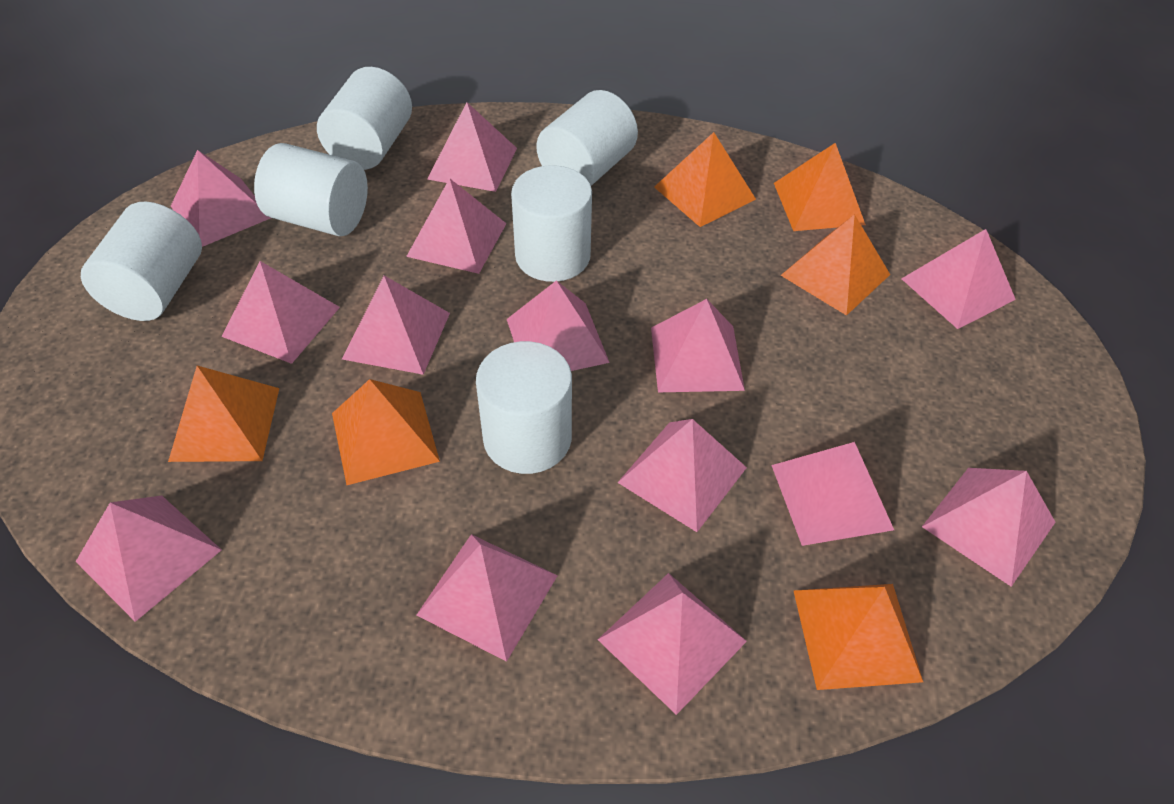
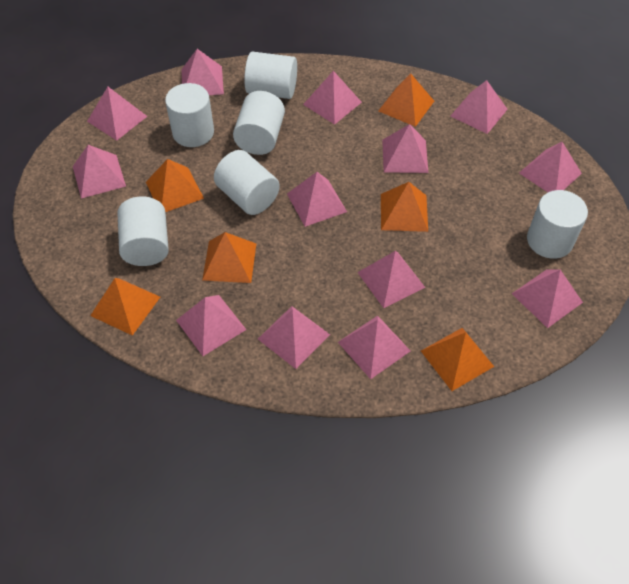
pink pyramid: [76,495,222,622] [171,150,271,247] [222,261,340,364] [342,276,450,375] [406,178,507,274] [417,534,558,662] [427,102,517,192] [507,280,610,371] [598,573,747,715] [617,419,747,532] [651,299,745,392] [771,442,894,546] [901,229,1016,329] [922,468,1056,587] = 14 -> [73,145,126,199] [87,87,147,141] [176,295,246,356] [181,49,224,95] [258,306,330,369] [287,172,347,227] [303,71,362,125] [338,316,410,379] [357,251,425,308] [382,124,428,173] [451,80,508,134] [512,269,583,328] [519,142,582,192] = 13

